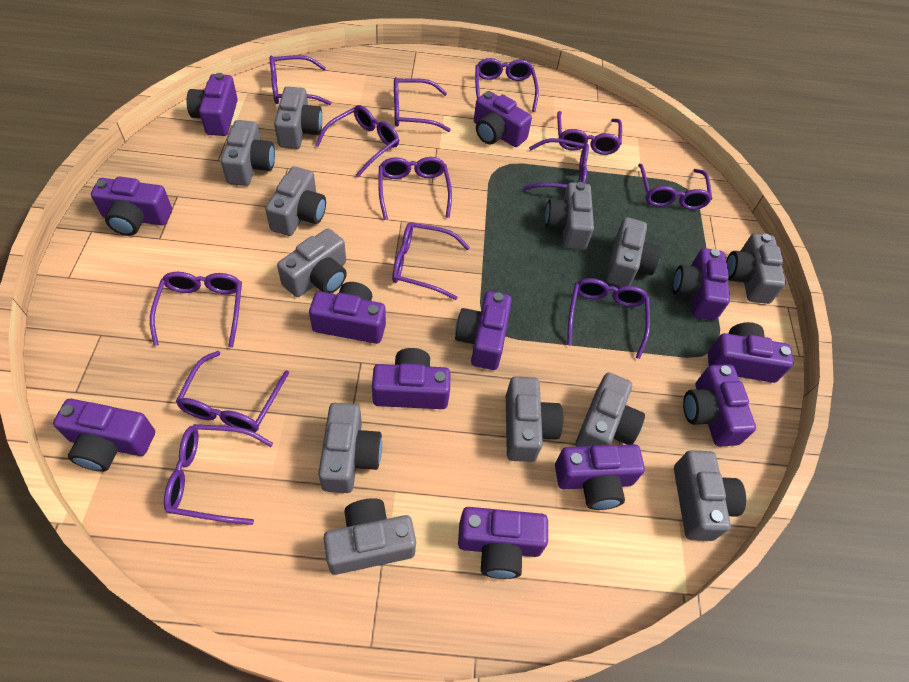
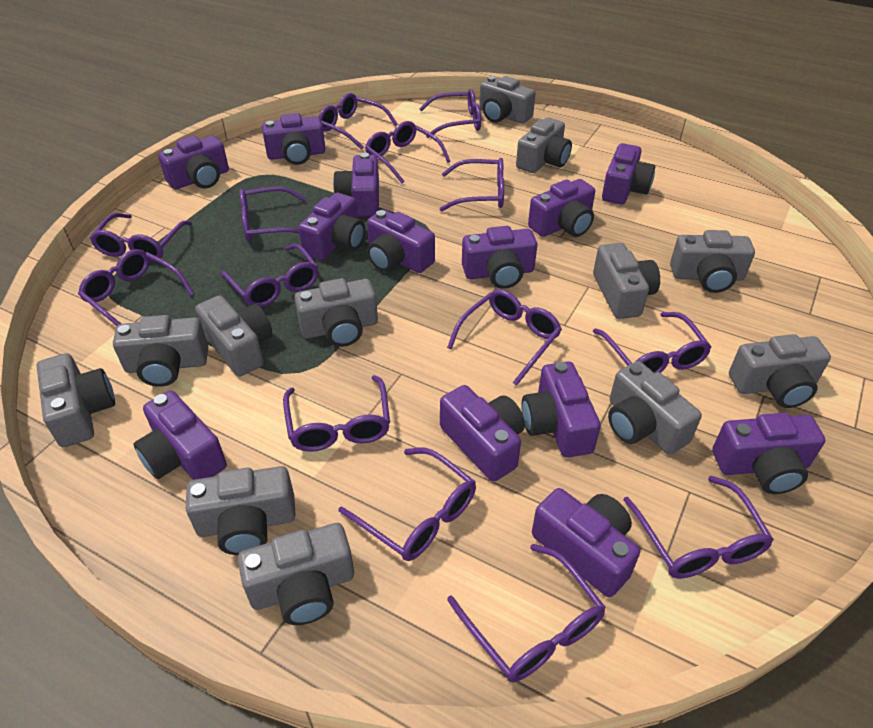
purple camera: [53,399,155,472] [91,177,172,236] [187,73,238,136] [309,282,386,344] [372,348,451,409] [455,291,512,370] [458,507,548,579] [474,91,532,147] [555,444,645,510] [673,248,730,321] [683,364,756,446] [708,322,793,383] = 12 -> [134,390,227,480] [158,136,229,189] [262,113,326,165] [298,193,365,260] [333,153,379,217] [367,209,435,273] [440,385,525,482] [462,226,537,289] [521,361,601,458] [528,179,595,237] [532,488,640,597] [602,143,655,204] [712,413,825,494] = 13
purple glasses: [150,272,242,348] [164,424,273,525] [176,351,289,432] [270,55,331,105] [315,105,399,177] [378,157,452,220] [392,222,470,300] [394,77,451,132] [475,58,539,112] [523,138,589,190] [557,111,622,155] [567,278,650,359] [638,163,712,210] = 13 -> [78,249,194,326] [90,213,192,261] [221,244,319,307] [239,187,307,242] [283,375,390,452] [319,93,398,150] [338,448,476,561] [365,121,450,183] [419,89,481,138] [440,158,504,211] [447,289,562,386] [447,544,606,682] [593,312,711,373] [623,476,774,579] = 14

